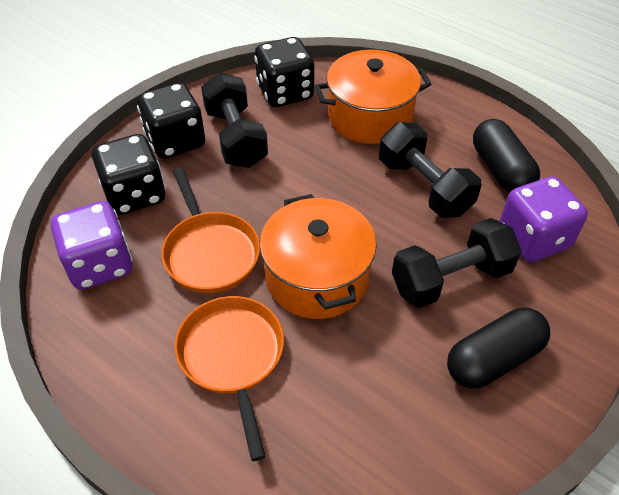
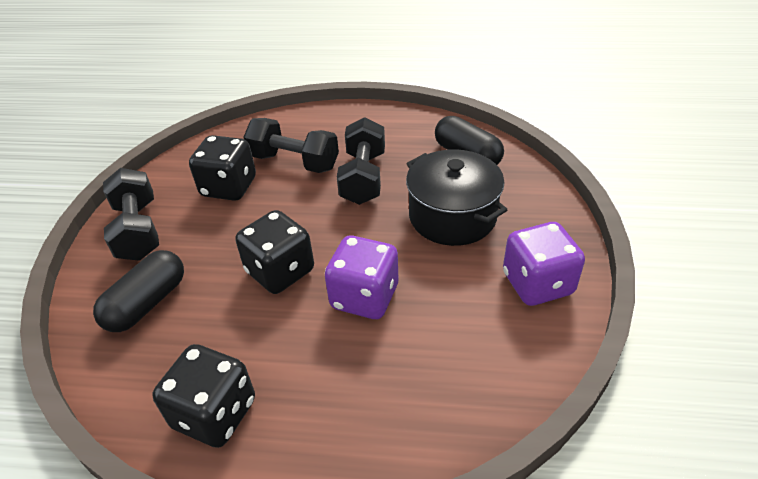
black pot: none = 0 -> [406,149,507,246] = 1
orange pan: [161,167,260,293] [175,296,284,461] = 2 -> none = 0
orange pot: [259,194,376,319] [314,50,432,144] = 2 -> none = 0

